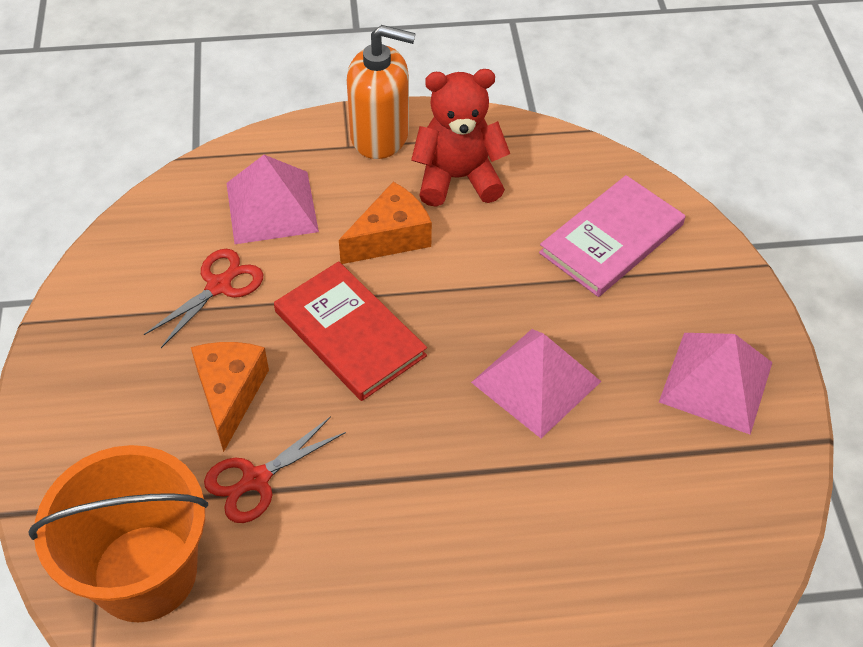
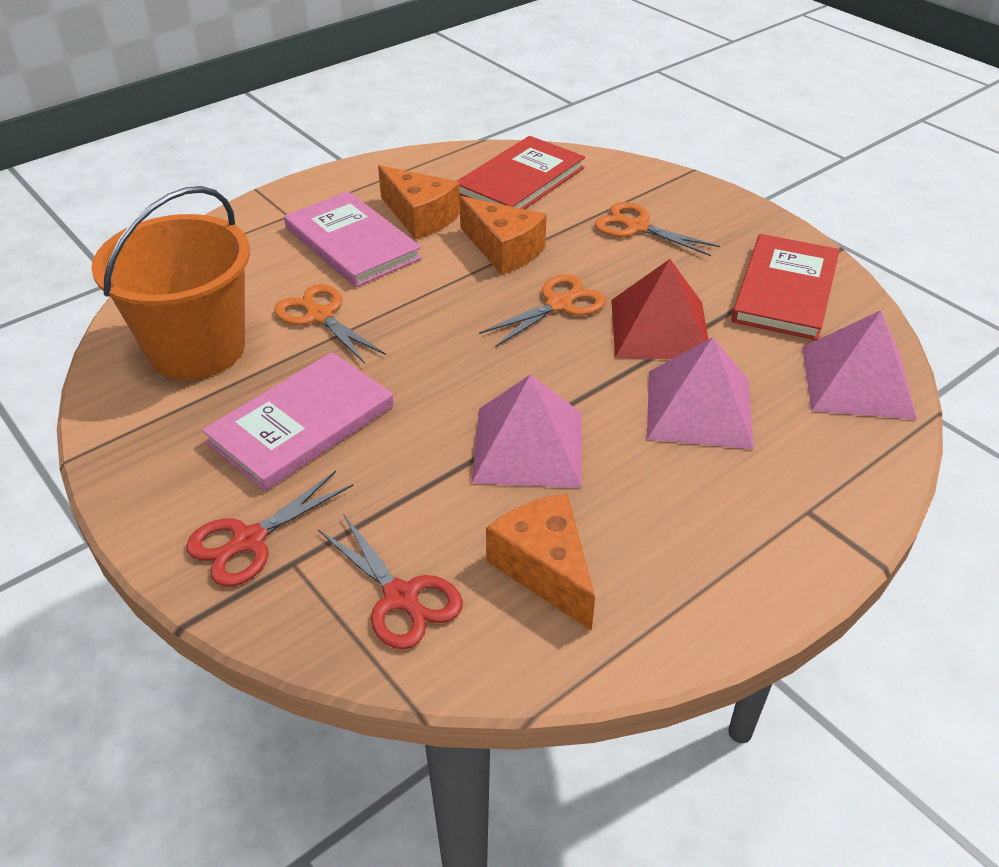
orange cheese: [191,342,269,452] [339,182,432,264] = 2 -> [378,165,460,240] [460,196,547,275] [486,493,595,631] = 3
orange scissors: none = 0 -> [274,284,386,364] [479,274,606,347] [595,202,720,256] = 3
orange soap dispenser: [347,25,416,159] = 1 -> none = 0
pink book: [539,175,685,297] = 1 -> [202,352,394,491] [284,191,422,287] = 2
red book: [274,261,427,401] = 1 -> [457,136,585,209] [732,234,840,340] = 2
red pyramid: none = 0 -> [611,259,708,359] = 1
red teddy bear: [411,69,510,207] = 1 -> none = 0

